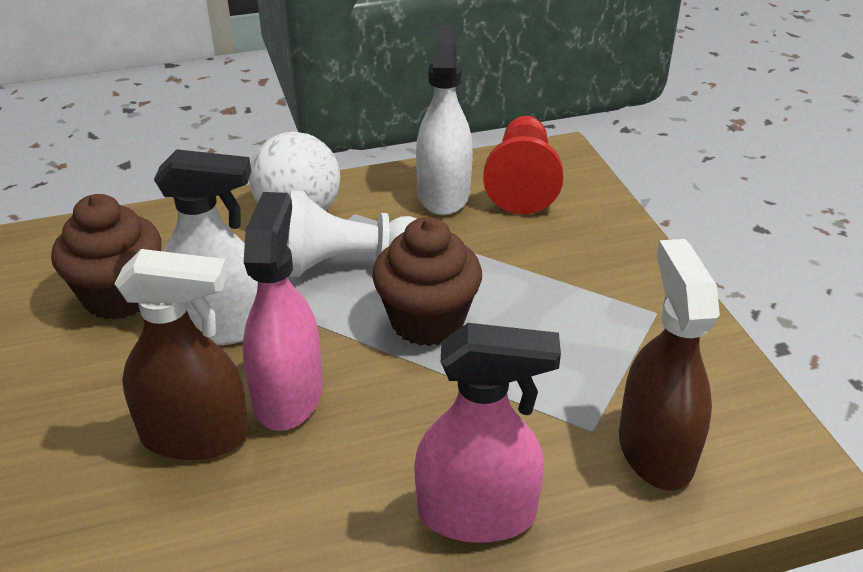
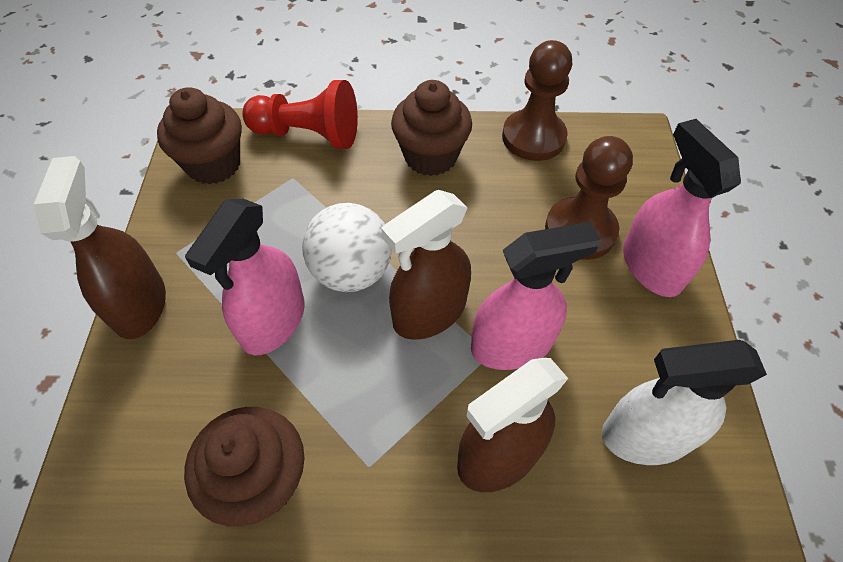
brown cupcake: [51,194,162,320] [372,217,482,346] = 2 -> [157,87,242,184] [184,407,304,527] [391,80,472,176] = 3
brown pawn: none = 0 -> [502,40,572,161] [545,136,633,260] = 2
brown spray bottle: [115,249,249,460] [619,239,720,491] = 2 -> [34,156,166,339] [381,190,471,340] [457,358,568,492] = 3
pink spray bottle: [243,192,323,431] [414,323,561,543] = 2 -> [185,199,305,355] [471,222,601,370] [623,119,741,297] = 3
white pawn: [286,190,417,277] = 1 -> none = 0
white spray bottle: [154,149,258,345] [416,25,473,215] = 2 -> [602,340,767,465] = 1

